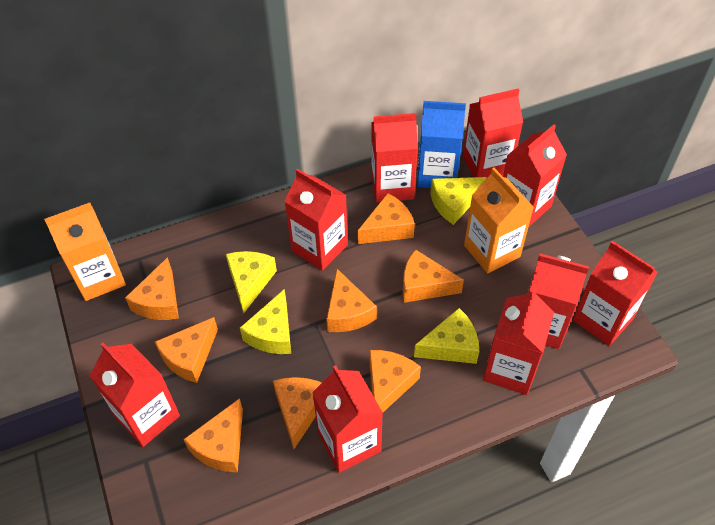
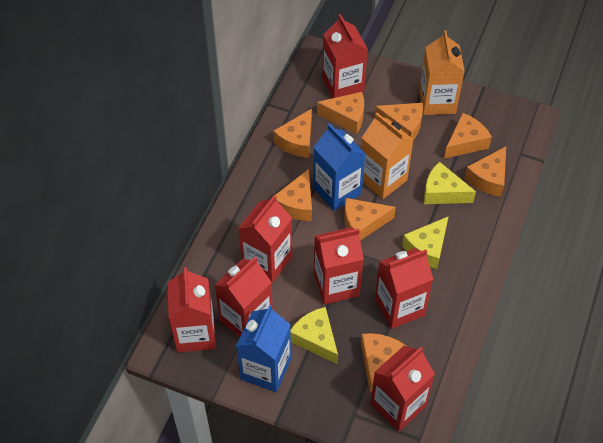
blue carton: [417,101,466,188] = 1 -> [236,305,291,392] [313,123,365,211] = 2
red carton: [90,343,180,447] [284,168,348,271] [312,365,383,473] [371,113,418,203] [463,88,523,178] [483,288,554,395] [503,124,567,228] [528,254,589,349] [573,241,658,346] = 9 -> [167,267,216,352] [215,257,273,337] [238,195,292,283] [314,227,364,305] [322,14,368,98] [370,346,435,432] [375,248,433,329] = 7
yellow cheese: [226,251,277,314] [240,289,291,354] [414,308,479,364] [430,177,487,225] = 4 -> [290,307,338,365] [402,216,449,269] [424,162,476,204] = 3

